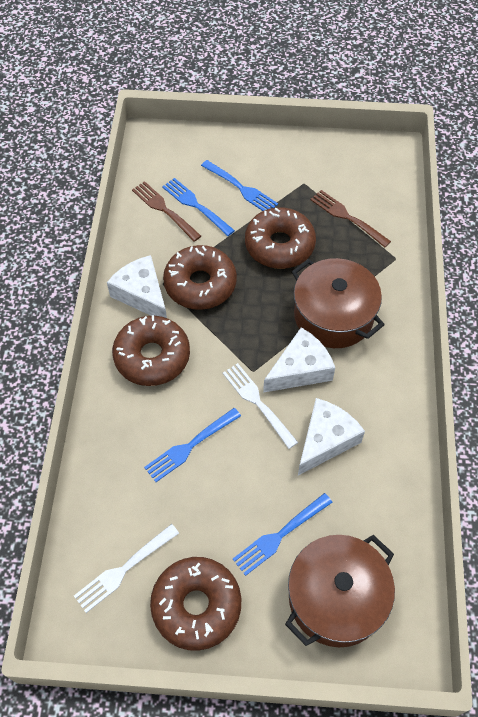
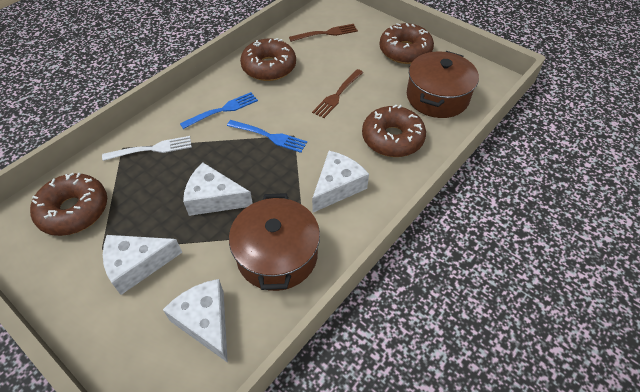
blue fork: [144,408,241,482] [162,178,235,236] [201,160,278,211] [233,493,333,576] = 4 -> [180,92,258,129] [227,120,307,153] = 2
white cheese: [107,255,167,318] [263,327,335,393] [298,398,365,475] = 3 -> [103,235,182,295] [163,279,228,363] [183,162,253,216] [312,151,369,212] = 4
white fork: [74,524,179,613] [223,363,298,449] = 2 -> [102,136,192,161] = 1

